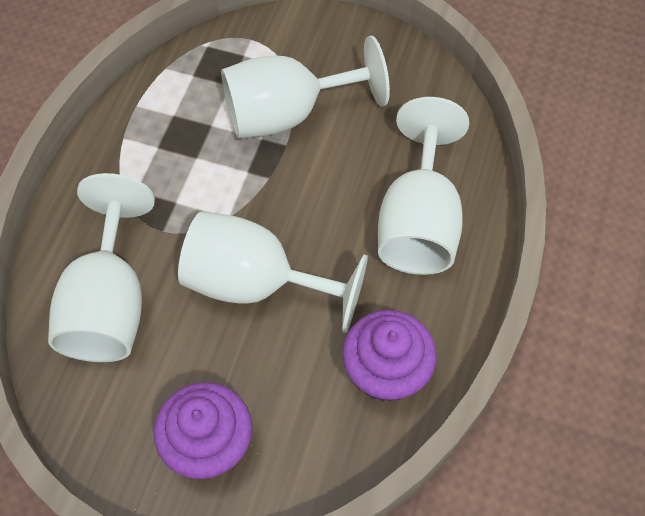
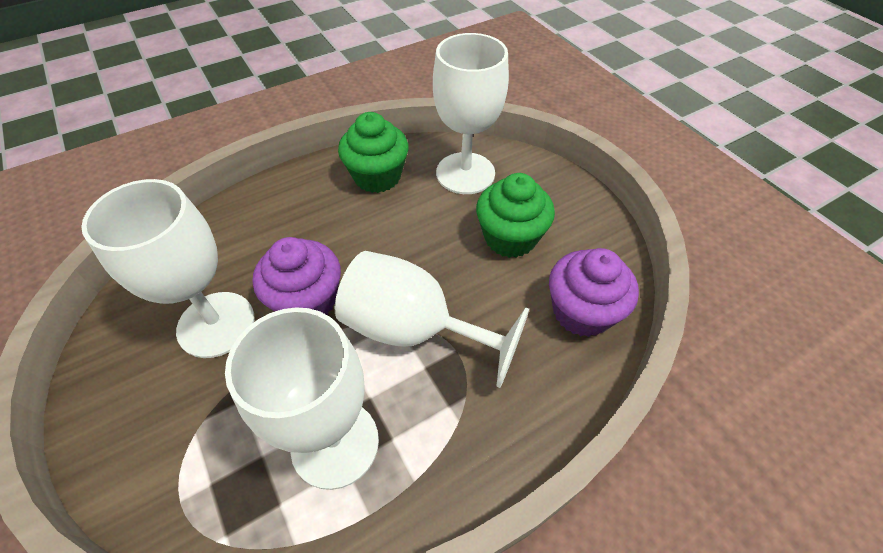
green cupcake: none = 0 -> [338,112,409,193] [476,173,555,258] = 2

